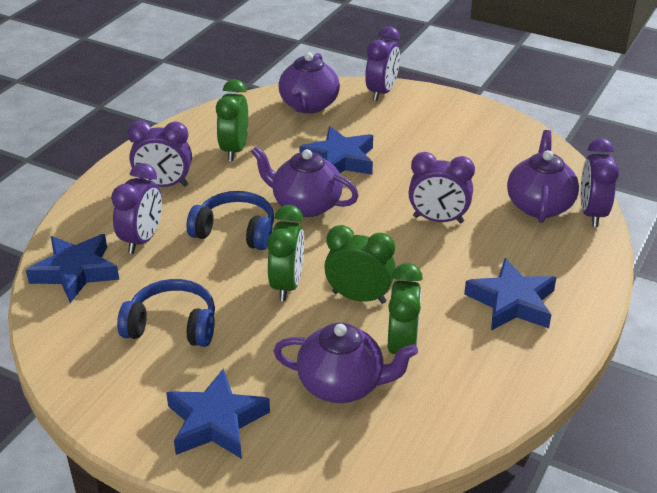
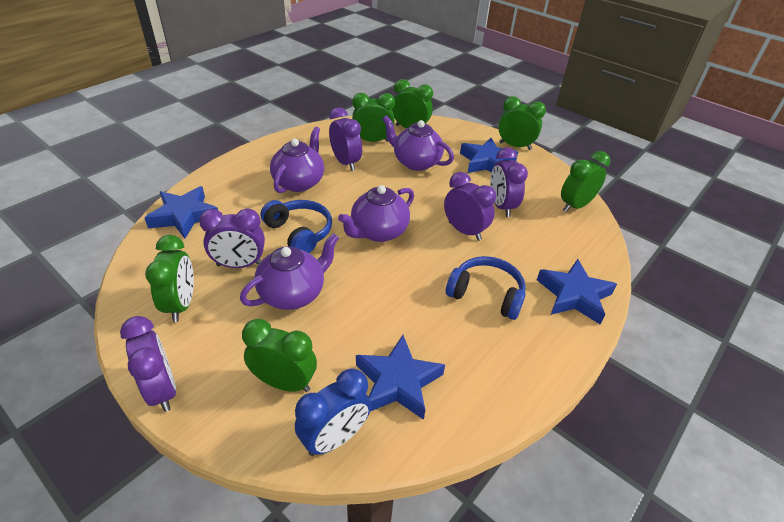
blue clock: none = 0 -> [295,368,371,456] = 1
green clock: [216,79,248,161] [267,205,304,301] [324,225,396,304] [388,263,423,354] = 4 -> [145,235,194,322] [242,319,317,392] [352,93,395,142] [392,79,433,128] [498,96,546,150] [561,151,610,212] = 6

